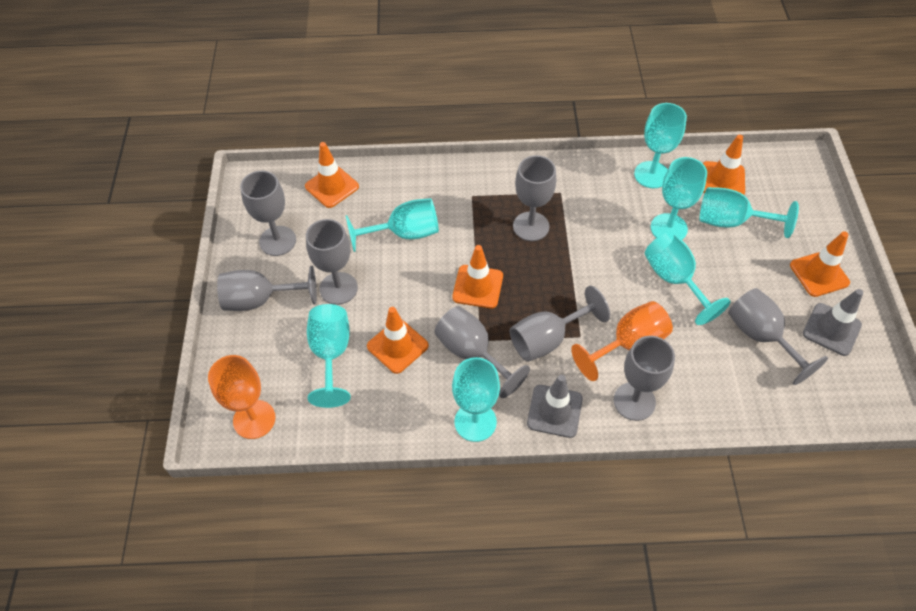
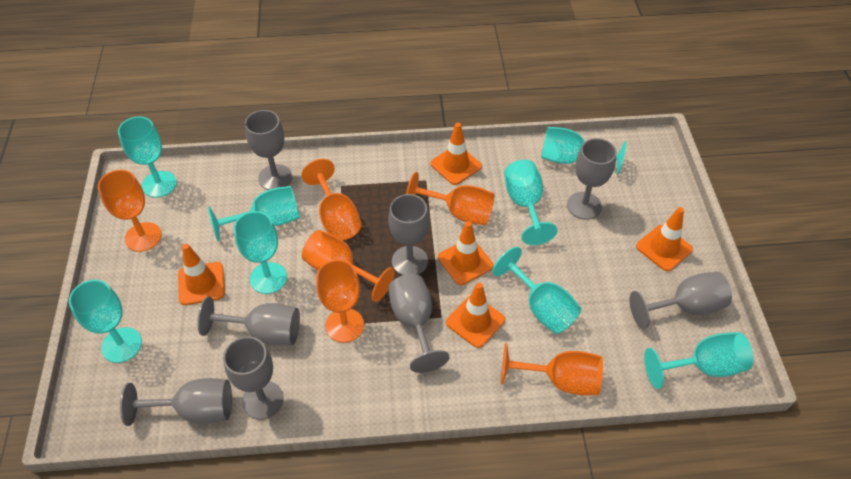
grey traffic cone: [527,375,583,438] [803,289,863,356] = 2 -> none = 0
orange goblet: [208,355,276,439] [571,301,673,381] = 2 -> [98,170,162,252] [301,159,362,241] [302,230,395,302] [316,259,364,343] [406,172,495,225] [501,343,603,395] = 6
turquoise goblet: [307,304,351,408] [346,198,439,252] [452,357,500,442] [634,103,687,188] [645,232,731,325] [651,157,707,240] [700,187,799,238] = 7 -> [69,280,142,363] [118,117,177,197] [208,186,300,241] [234,211,287,294] [492,247,581,334] [504,160,558,245] [541,127,627,175] [644,332,753,389] = 8

